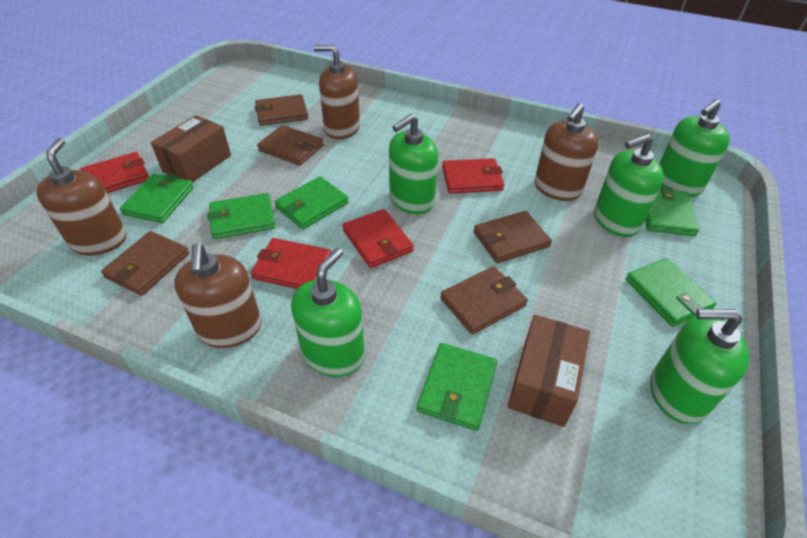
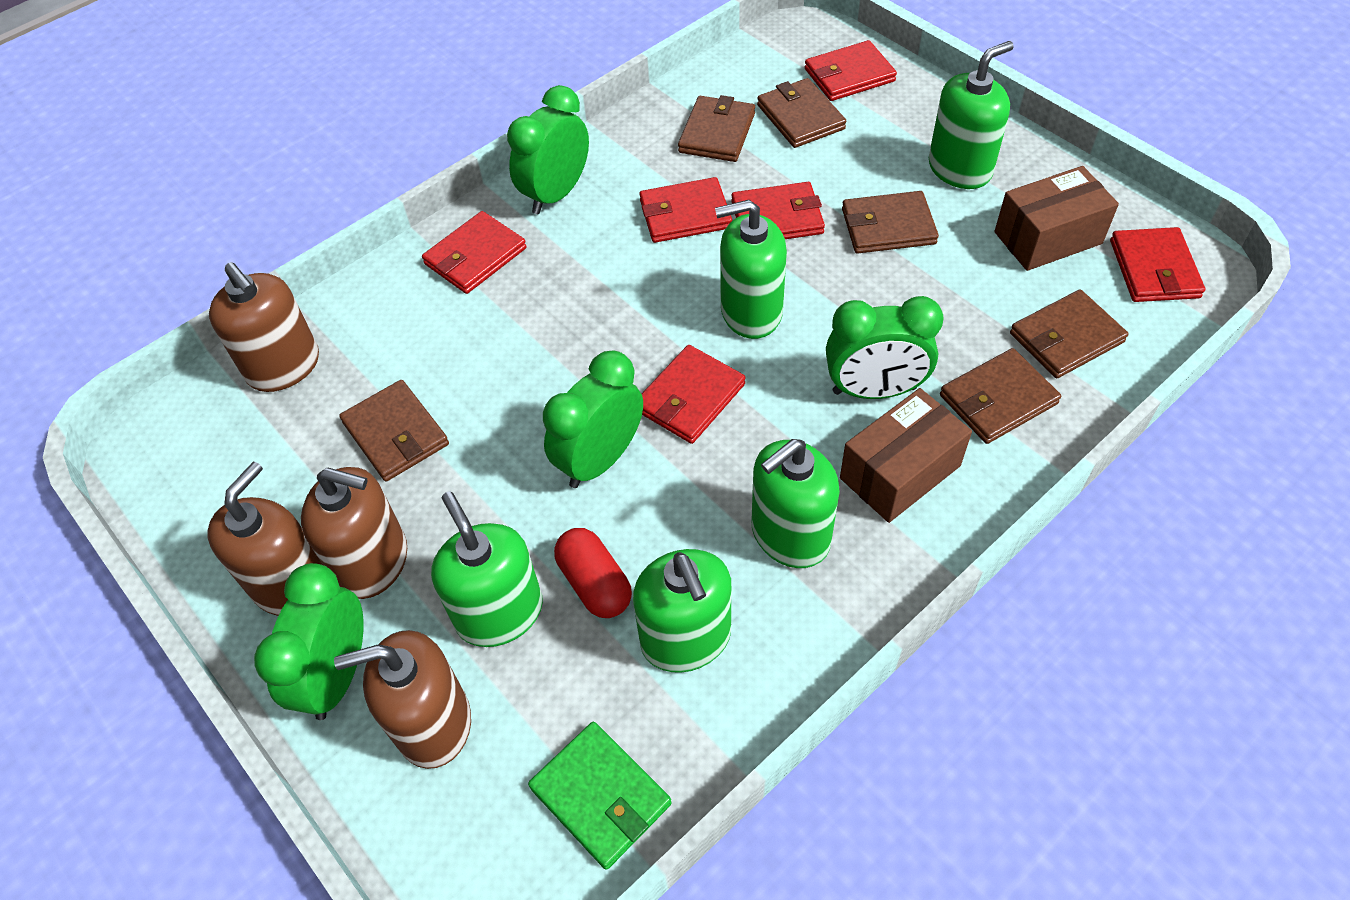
brown wallet: [101,231,189,296] [255,94,308,126] [257,125,324,166] [440,266,528,335] [474,211,552,263] = 5 -> [339,380,449,482] [678,95,755,162] [757,78,846,148] [842,191,939,254] [940,348,1061,444] [1010,289,1129,378] = 6
green clock: none = 0 -> [254,563,363,720] [507,85,589,214] [543,350,643,488] [826,296,943,399] = 4
green wallet: [120,174,194,223] [207,193,275,239] [274,177,349,229] [417,343,497,431] [626,258,717,327] [645,186,699,237] = 6 -> [528,722,672,870] = 1
red capsule: none = 0 -> [554,528,632,618] = 1
red wallet: [80,152,149,193] [251,238,331,289] [342,209,414,268] [442,158,505,194] = 4 -> [422,211,527,294] [639,177,732,243] [642,345,746,444] [731,182,825,239] [805,40,897,101] [1110,227,1205,302] = 6

